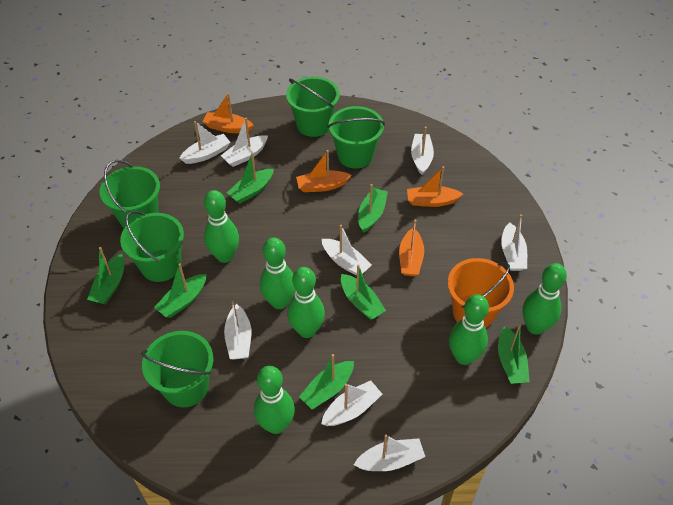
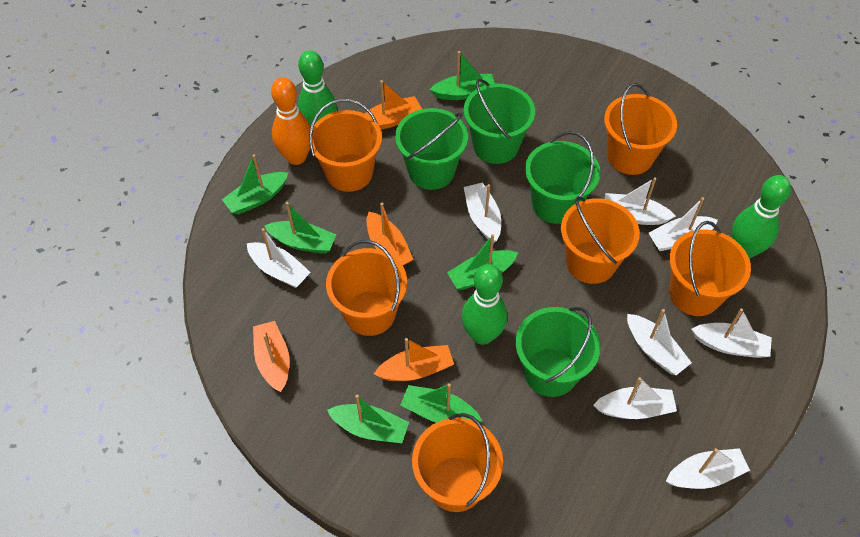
green boat: [87,247,124,304] [154,263,206,318] [227,153,274,204] [299,354,354,409] [341,265,386,320] [358,184,388,233] [498,324,530,384] = 7 -> [222,154,288,215] [264,202,336,254] [327,394,409,443] [401,384,482,423] [430,51,495,100] [447,234,518,290] = 6
green bowling pin: [204,190,239,263] [254,366,295,434] [260,237,295,309] [288,267,325,338] [449,294,489,365] [523,263,567,335] = 6 -> [298,50,338,126] [461,264,507,345] [731,175,791,259] = 3
green bucket: [99,160,160,228] [120,211,184,282] [141,331,213,408] [286,77,340,137] [328,106,385,168] = 5 -> [395,108,468,190] [464,79,535,164] [516,307,601,397] [525,131,601,224] = 4
orange bowling pin: none = 0 -> [271,77,311,165] = 1
orange bucket: [447,258,514,328] = 1 -> [309,99,382,192] [326,240,407,336] [412,413,503,512] [561,196,640,284] [604,83,677,175] [669,221,751,316] = 6

